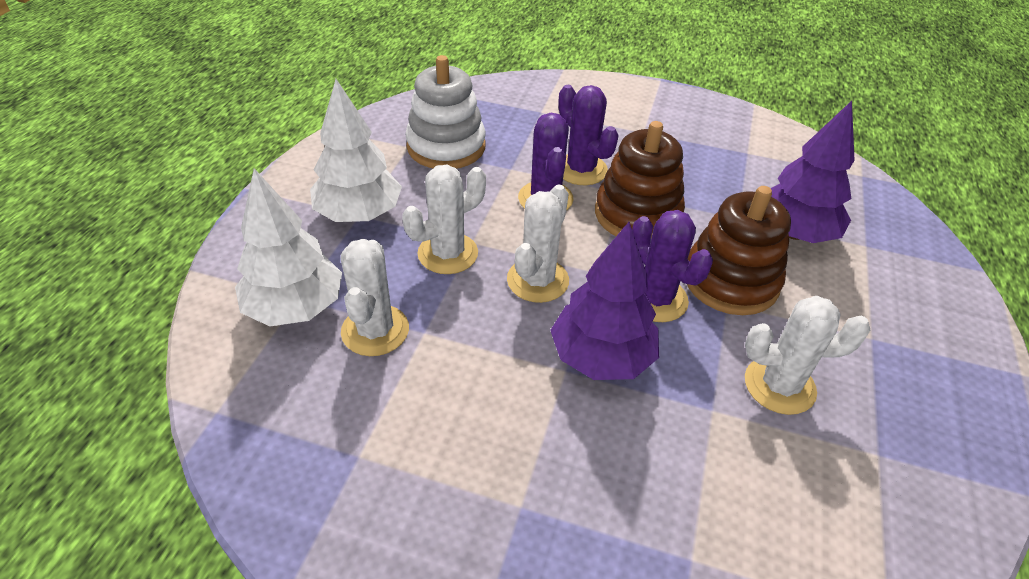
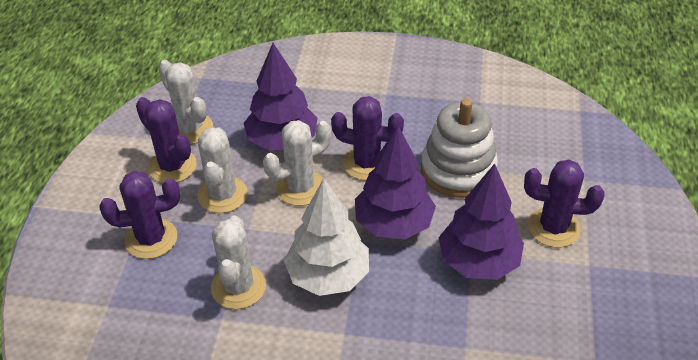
brown stacking toy: [595,121,685,237] [687,186,791,315] = 2 -> none = 0
purple cactus: [518,113,573,211] [558,85,619,185] [632,210,713,322] = 3 -> [100,171,180,259] [136,97,197,183] [331,96,404,181] [524,160,604,248] = 4
purple tree: [550,222,659,380] [770,101,855,243] = 2 -> [244,43,318,151] [355,126,436,239] [438,164,524,280] = 3
white tree: [235,168,342,326] [310,79,402,222] = 2 -> [284,178,369,296] = 1

